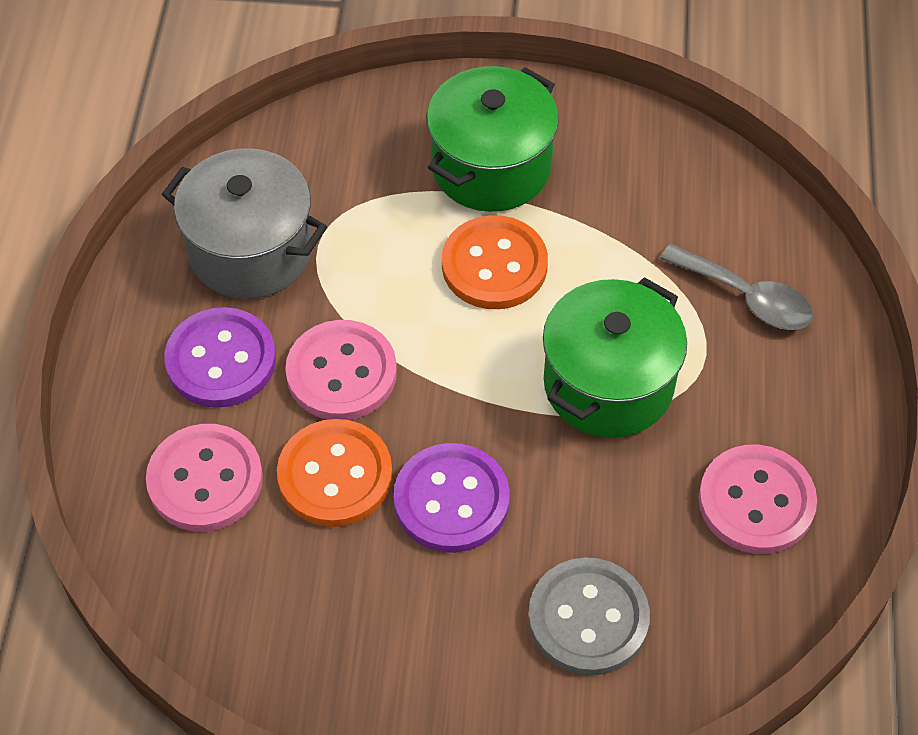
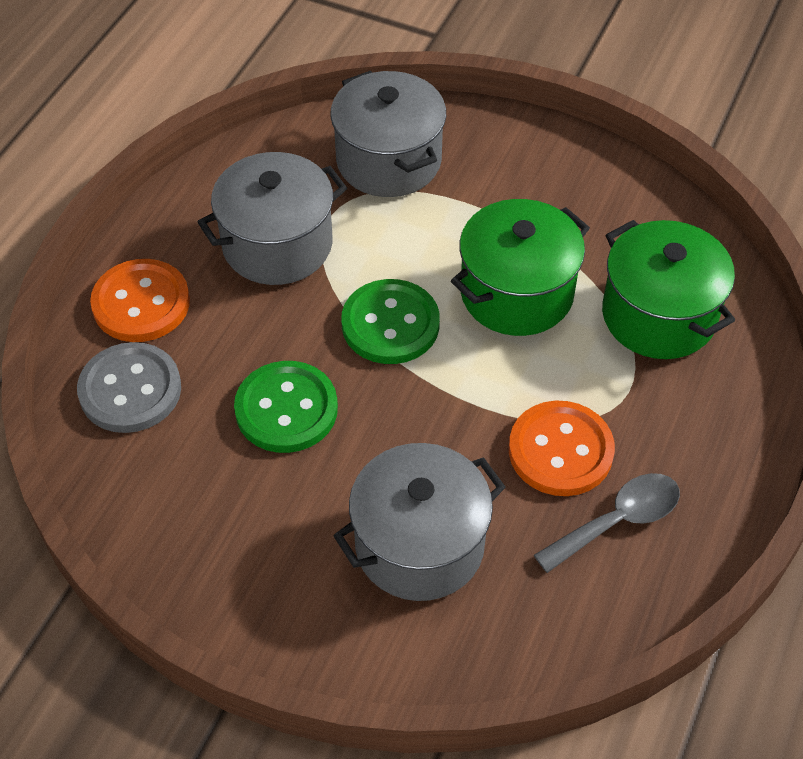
green button: none = 0 -> [234,361,338,453] [341,279,440,364] = 2
grey pot: [162,148,327,299] = 1 -> [198,152,347,285] [330,71,446,197] [333,443,506,601] = 3
pink button: [146,424,263,532] [285,320,397,420] [699,445,817,554] = 3 -> none = 0
purple button: [164,307,276,408] [394,443,510,553] = 2 -> none = 0

